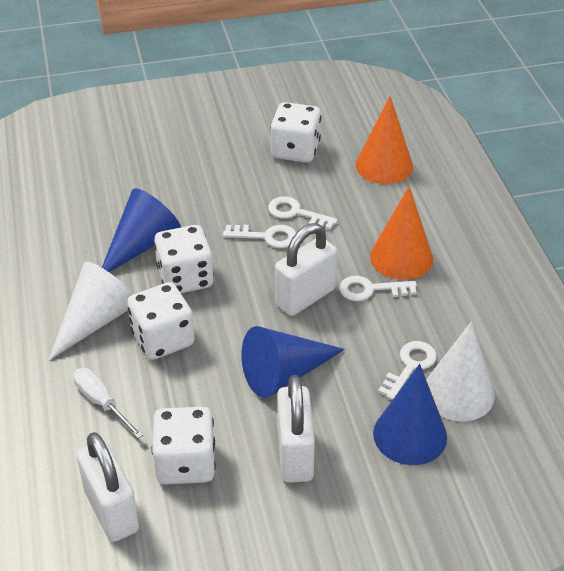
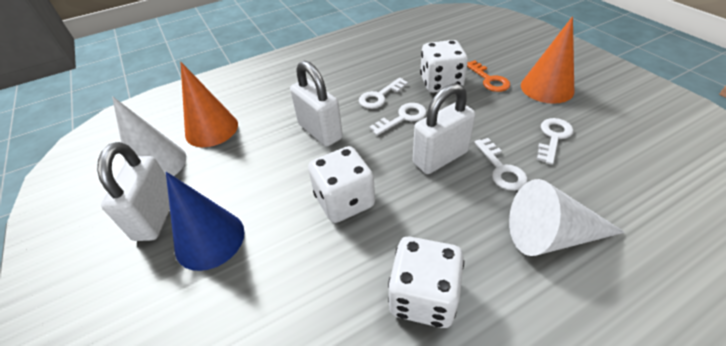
blue cone: [102,188,181,272] [241,326,345,398] [373,364,447,465] = 3 -> [166,172,244,271] = 1
orange key: none = 0 -> [467,60,510,92] = 1
white dice: [127,282,195,360] [151,407,216,485] [154,225,214,293] [270,102,321,163] = 4 -> [308,146,375,223] [388,237,464,328] [420,40,468,93] = 3
white screwdriver: [73,368,143,439] = 1 -> none = 0

